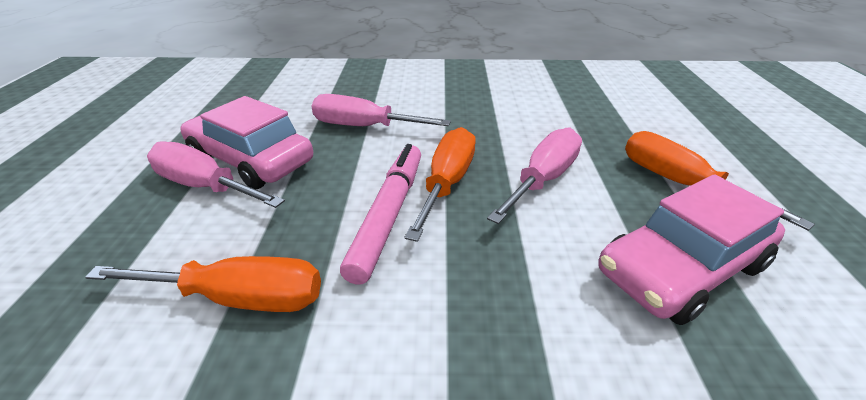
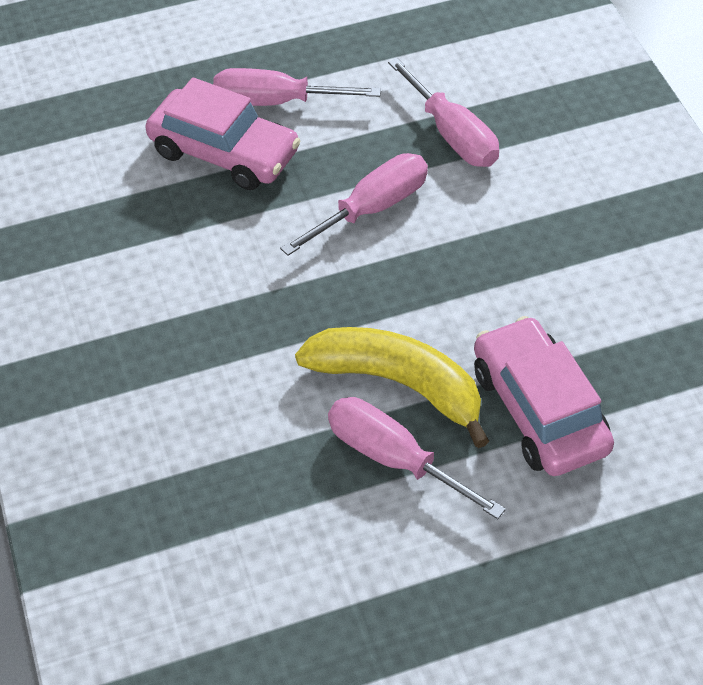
orange screwdriver: [85,256,321,312] [404,127,476,242] [625,131,815,231] = 3 -> none = 0
pink marker: [340,144,421,285] = 1 -> none = 0
pink screwdriver: [147,141,285,208] [311,94,451,126] [487,128,582,224] = 3 -> [213,68,381,106] [280,153,428,256] [328,397,506,519] [388,58,499,167] = 4
yellow banana: none = 0 -> [295,327,489,448] = 1

